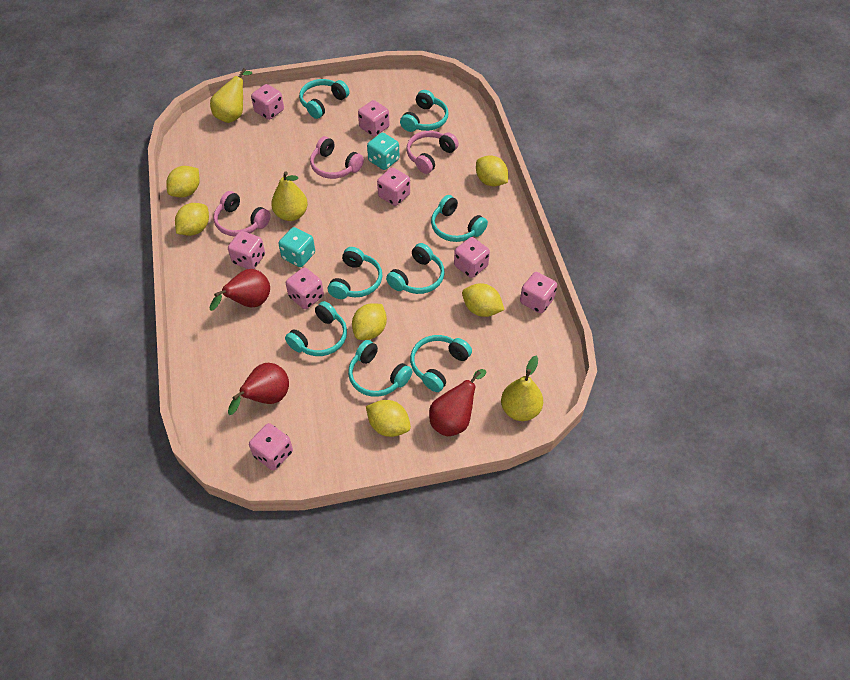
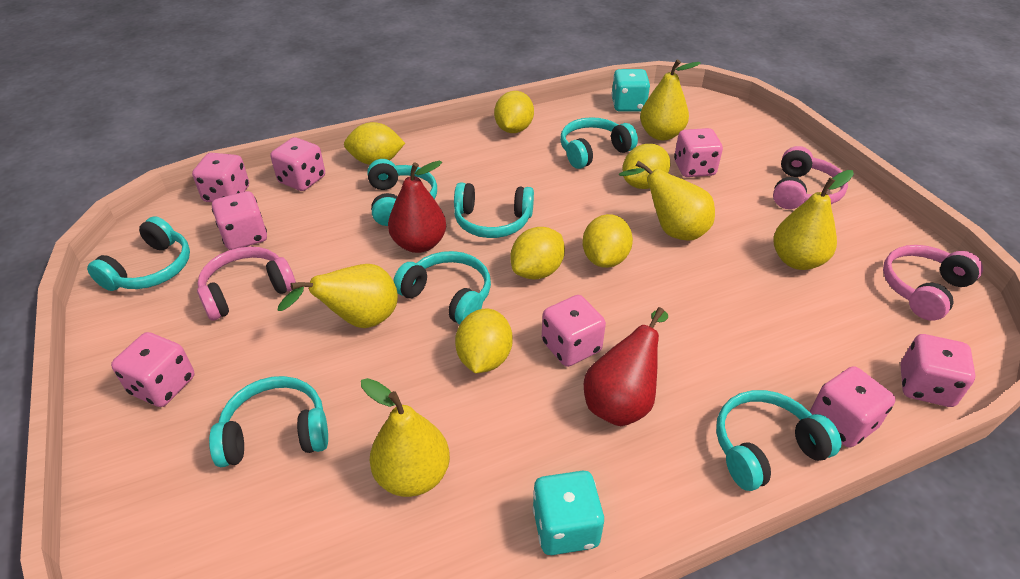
red pear: [210,269,270,311] [228,363,289,415] [429,369,486,436] = 3 -> [388,161,446,253] [584,307,668,426] = 2
turquoise headphones: [285,301,347,356] [299,79,349,119] [328,247,382,299] [348,340,412,397] [386,243,444,294] [400,90,448,132] [410,335,472,392] [431,195,488,242] = 8 -> [87,216,190,291] [209,376,328,467] [367,159,437,226] [393,251,491,325] [454,182,534,238] [560,117,638,169] [716,390,841,491] = 7
yellow pear: [210,68,252,123] [271,171,308,221] [501,356,543,421] = 3 -> [278,264,398,328] [361,378,450,497] [619,160,715,240] [640,60,700,140] [773,170,854,270] = 5

